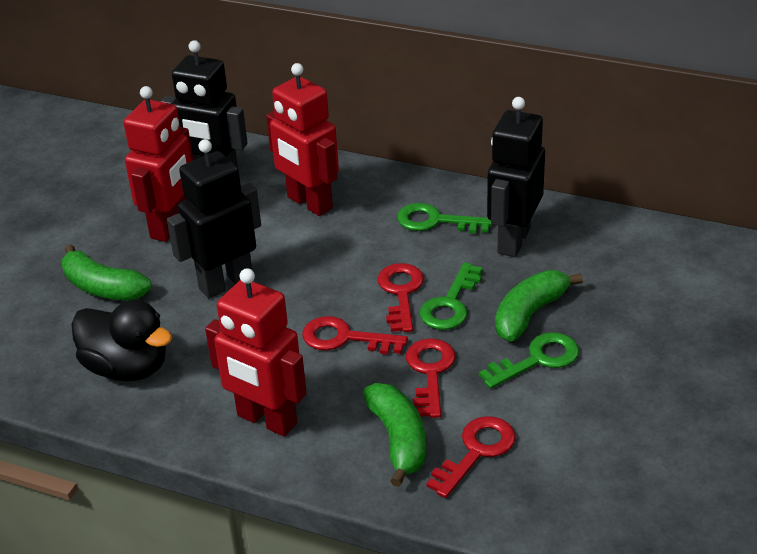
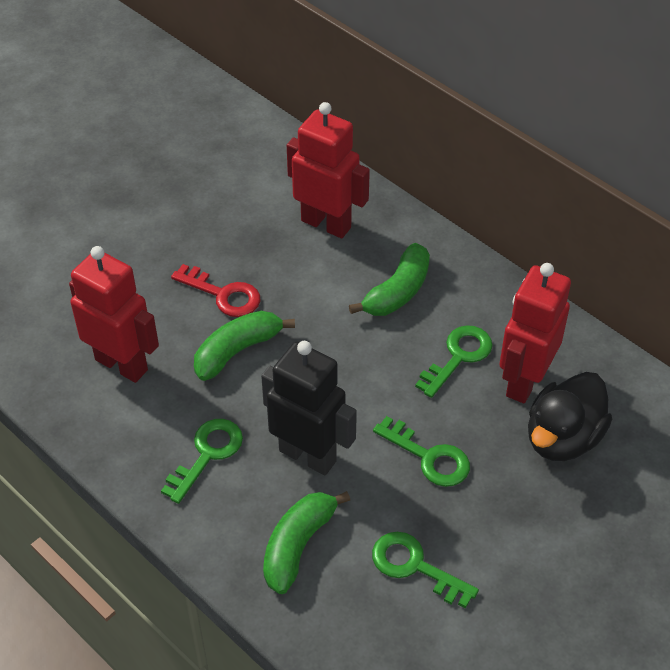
black robot: [160,40,248,168] [167,139,261,298] [487,97,545,257] = 3 -> [261,341,357,475] = 1
green key: [397,203,492,234] [420,262,483,330] [479,332,579,389] = 3 -> [161,419,243,504] [372,532,479,609] [373,416,470,487] [415,325,493,398] = 4
red key: [302,316,408,355] [378,263,424,332] [406,338,455,418] [426,416,516,498] = 4 -> [171,264,260,317] = 1

